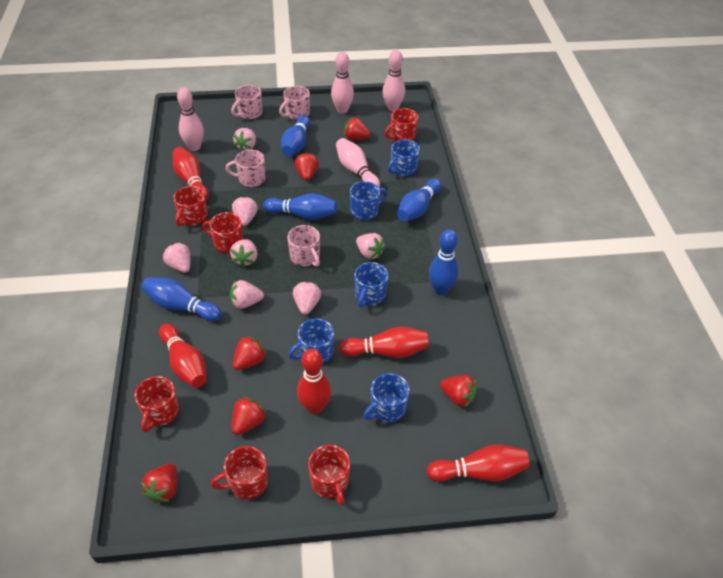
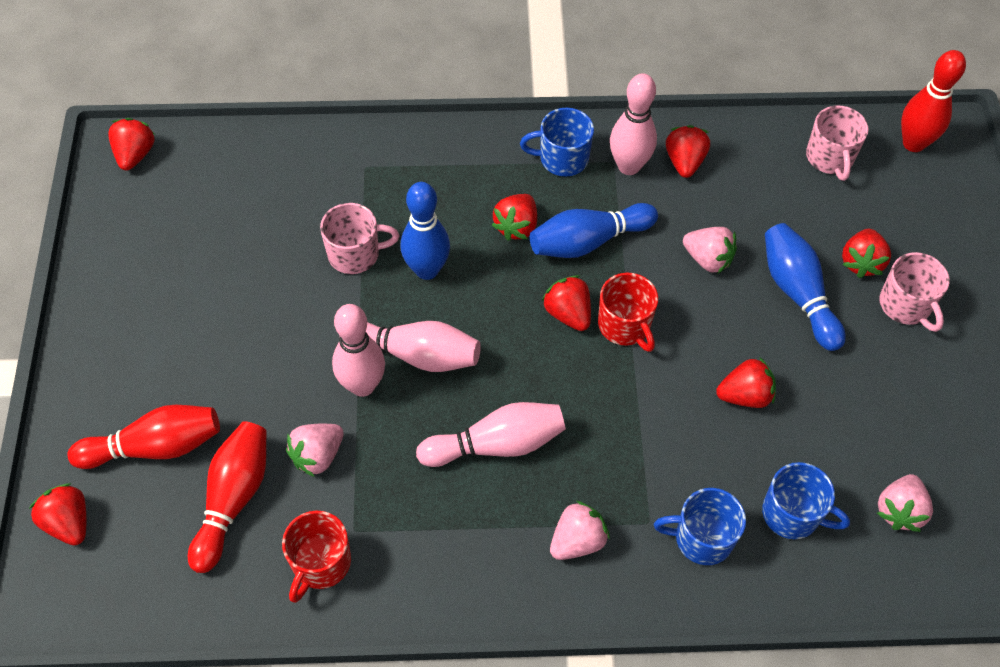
blue bowling pin: [142,277,221,321] [263,193,337,220] [281,115,310,156] [397,178,442,221] [429,229,458,295] = 5 -> [401,182,450,280] [530,203,658,258] [765,223,846,351] = 3
blue mug: [288,318,334,363] [350,181,388,220] [354,262,388,308] [363,373,410,422] [388,139,420,176] = 5 -> [520,108,594,176] [654,488,746,565] [762,462,850,539] = 3
pink mug: [226,150,266,187] [231,85,262,119] [279,86,310,120] [287,225,320,267] = 4 -> [320,203,399,274] [806,106,869,181] [880,252,950,332] = 3
pink strawberry: [163,242,191,273] [230,239,257,267] [230,280,264,309] [232,196,258,226] [233,128,256,151] [293,281,321,315] [356,233,385,259] = 7 -> [286,424,344,477] [550,501,610,560] [683,227,737,273] [877,474,933,532] = 4
red bowling pin: [159,324,207,388] [173,147,209,200] [297,349,331,414] [339,327,429,358] [427,445,530,482] = 5 -> [68,405,220,469] [188,421,267,573] [901,50,966,152] = 3
red mug: [134,376,179,432] [173,186,207,226] [202,212,243,253] [211,446,268,499] [308,445,350,505] [384,108,418,141] = 6 -> [282,511,351,603] [598,273,658,352] = 2
red strawberry: [141,463,177,503] [232,335,267,370] [232,396,267,435] [295,152,319,180] [344,117,371,140] [440,375,477,407] = 6 -> [29,483,86,546] [108,118,155,170] [492,194,537,241] [542,275,591,331] [666,125,710,178] [716,357,776,408] [842,229,891,278] = 7

